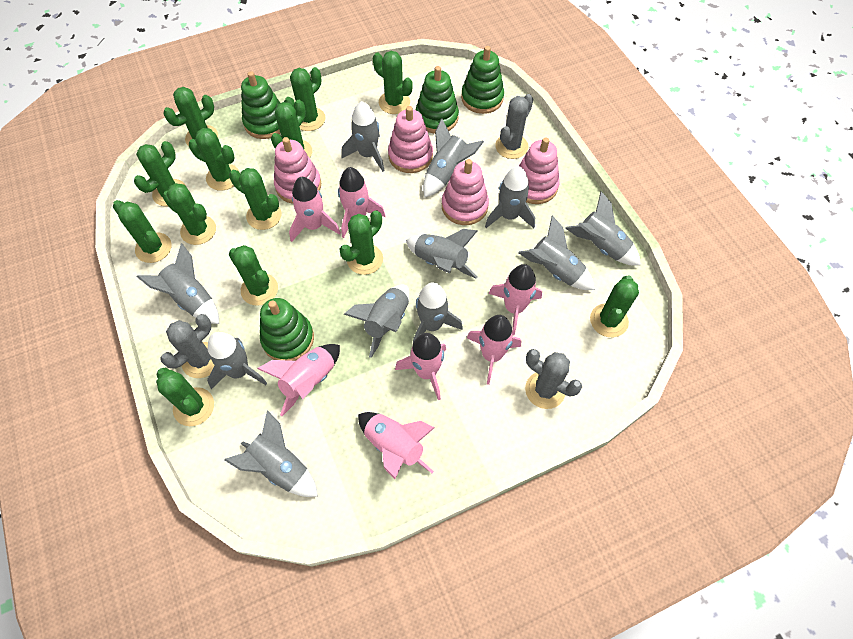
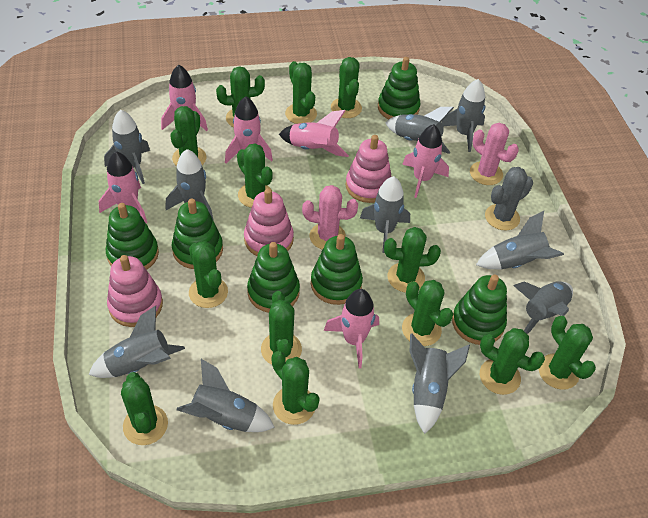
green stacking toy: [241,71,281,139] [260,298,314,361] [416,66,459,134] [461,46,504,114] = 4 -> [106,203,159,270] [172,198,223,269] [247,242,300,313] [311,234,363,305] [378,57,420,119] [452,275,507,345] = 6
grey cactus: [161,314,215,378] [495,94,533,159] [525,349,582,409] = 3 -> [485,167,533,231] = 1
grey rocket: [137,243,219,324] [207,332,267,389] [225,410,318,497] [341,101,384,172] [344,285,410,358] [406,229,478,279] [413,282,463,342] [423,118,484,198] [485,166,535,228] [518,216,595,290] [565,191,641,266] = 11 -> [89,306,185,378] [104,110,150,184] [165,149,213,219] [176,359,275,432] [360,176,410,253] [385,107,454,154] [410,333,470,434] [441,79,485,152] [476,211,564,269] [513,281,573,334] = 10
pink cactus: none = 0 -> [302,185,358,250] [470,123,519,185] = 2
pink rocket: [257,344,340,416] [289,177,341,242] [338,167,386,238] [358,412,435,479] [395,333,446,400] [467,315,521,385] [489,264,542,336] = 7 -> [99,151,147,223] [161,65,208,131] [225,96,273,163] [279,110,349,157] [324,289,379,368] [402,124,449,198] = 6
pink stacking toy: [274,137,321,204] [388,106,433,173] [442,159,489,225] [519,137,560,204] = 4 -> [107,255,163,327] [244,188,294,256] [346,135,392,203] = 3

